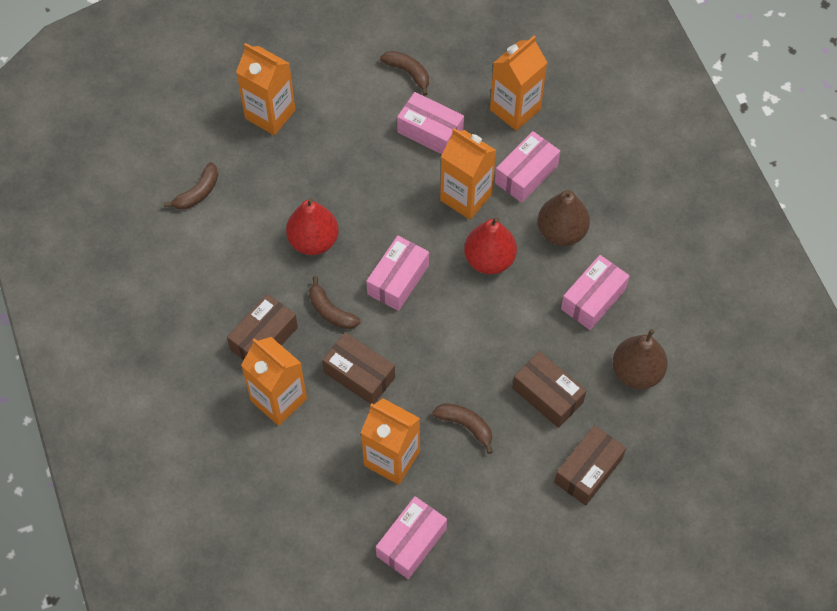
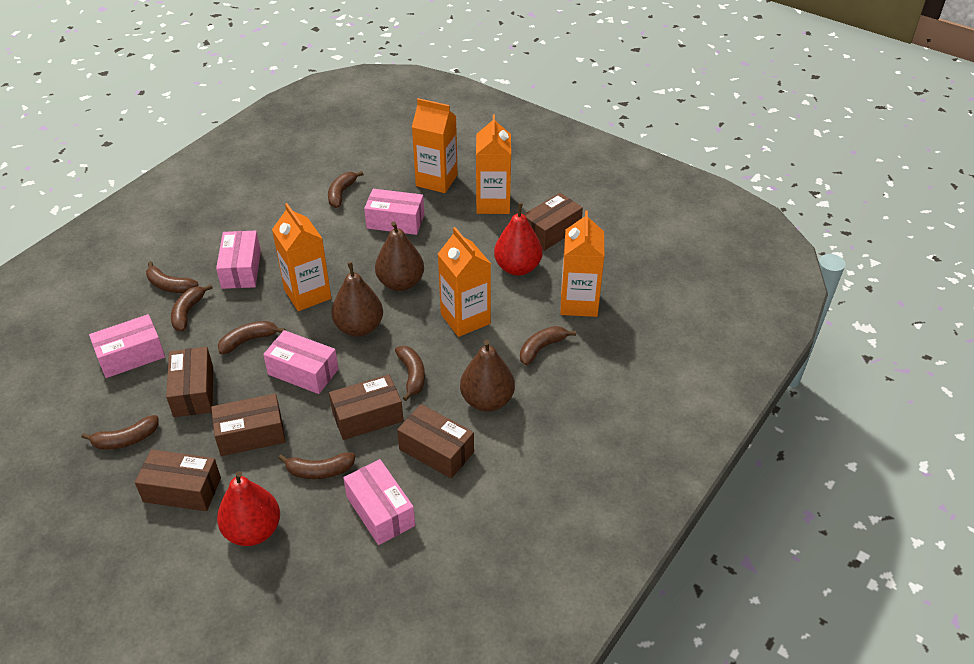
brown banana: [164,162,218,210] [309,276,361,329] [380,51,429,96] [432,403,493,454] = 4 -> [81,415,159,450] [146,262,198,293] [171,284,213,331] [218,321,286,354] [278,452,355,479] [328,171,363,208] [395,346,425,401] [520,326,576,365] = 8
brown box: [227,294,298,360] [322,332,395,404] [512,351,586,428] [554,425,626,506] = 4 -> [135,450,221,511] [166,347,213,417] [211,394,285,456] [329,375,403,440] [397,404,474,479] [524,193,583,251] = 6
brown pear: [537,189,590,246] [612,329,668,389] = 2 -> [331,262,383,337] [375,221,424,291] [460,340,515,412] = 3

